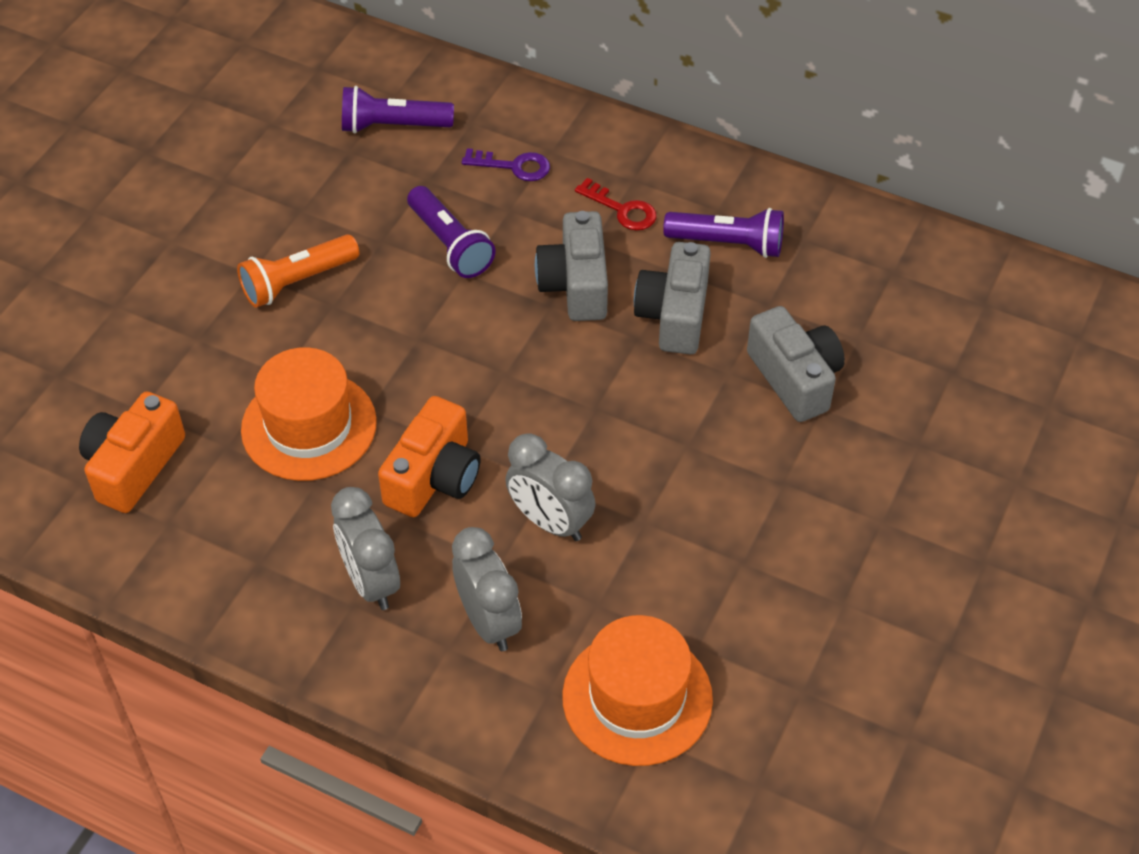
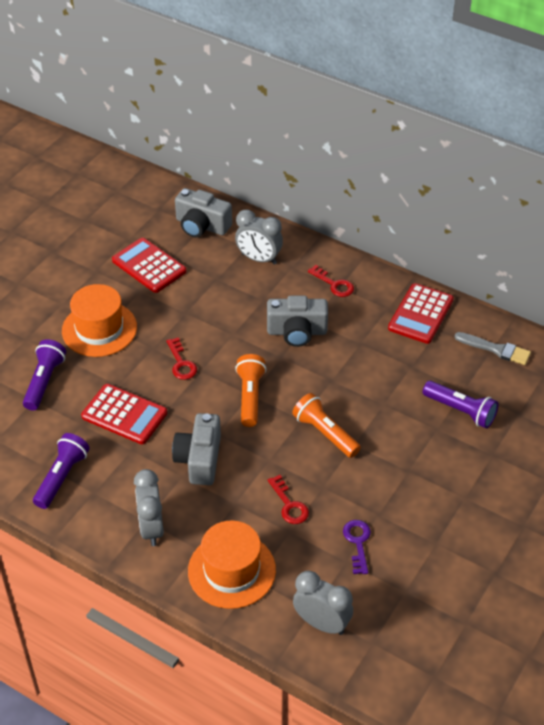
grey brush: none = 0 -> [455,332,531,365] = 1
orange camera: [79,391,185,513] [378,396,481,517] = 2 -> none = 0
orange flashlight: [237,234,359,308] = 1 -> [235,354,266,427] [292,393,361,458] = 2
red calculator: none = 0 -> [81,384,167,444] [112,238,187,293] [388,283,454,344] = 3
red key: [575,178,657,231] = 1 -> [166,337,197,380] [268,475,309,524] [308,265,354,297] = 3

